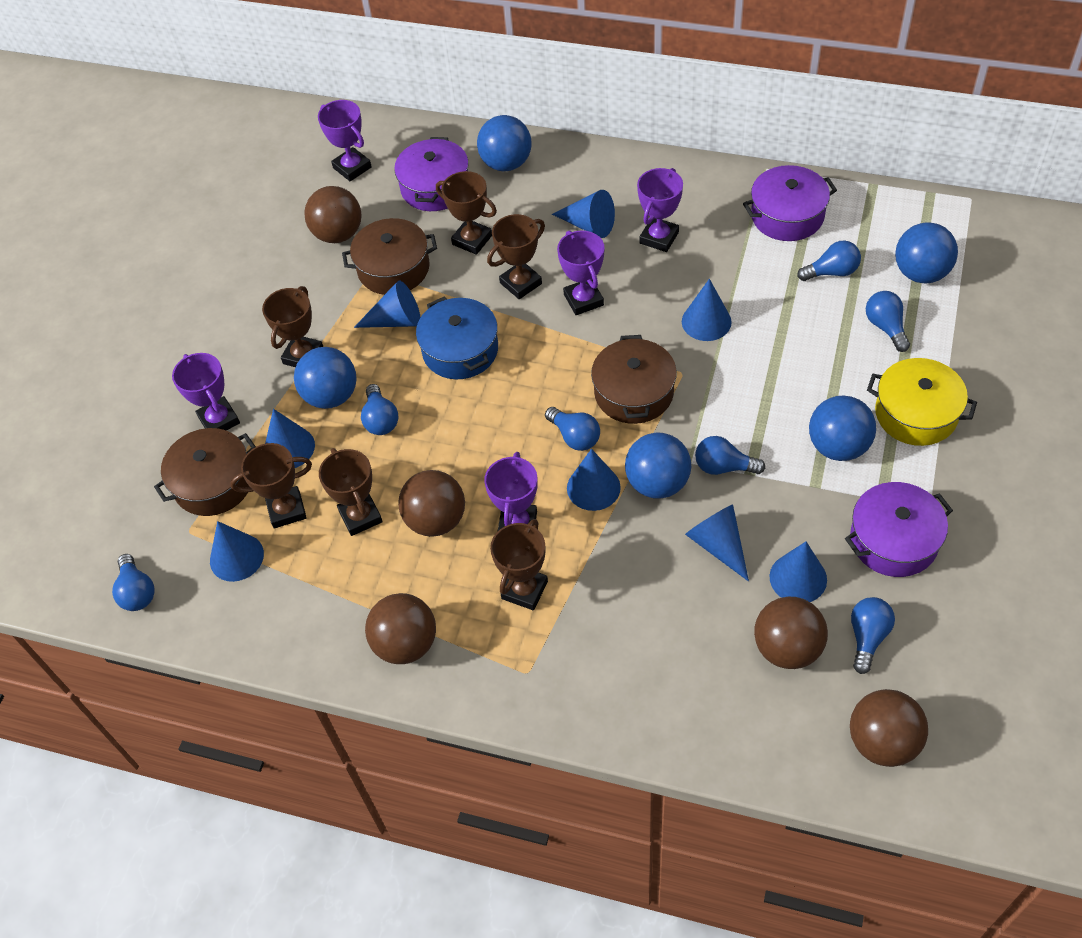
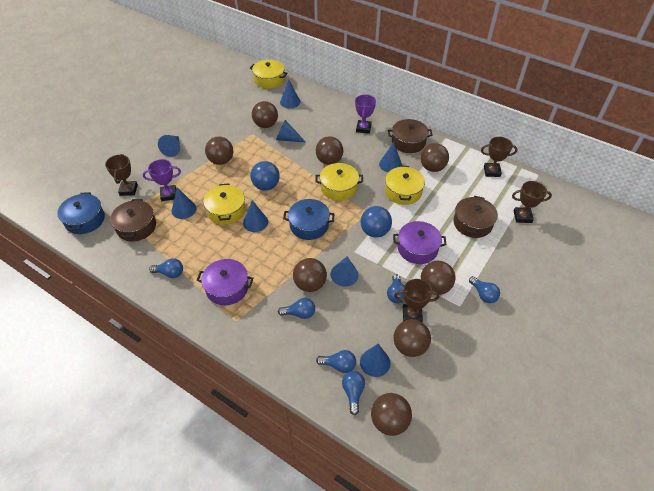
blue ball: [294,347,357,409] [477,115,532,171] [625,432,691,499] [809,395,876,461] [895,222,958,283] = 5 -> [250,161,280,191] [360,206,392,237] = 2
blue light bulb: [112,554,155,611] [361,384,399,435] [545,407,600,451] [695,436,765,475] [797,240,861,281] [851,597,895,674] [866,291,910,352] = 7 -> [149,258,183,278] [278,298,315,319] [316,350,356,373] [342,371,365,415] [387,274,404,303] [469,276,500,303] = 6
blue pot: [416,297,498,379] = 1 -> [57,192,105,234] [283,199,334,240] = 2
brown ball: [304,186,361,243] [365,593,436,664] [398,470,465,537] [754,597,828,669] [850,689,928,767] = 5 -> [205,136,233,165] [252,101,278,128] [293,258,327,292] [316,136,343,165] [371,393,412,436] [393,319,431,357] [420,143,449,172] [421,261,456,295] = 8
brown trophy: [230,443,312,528] [262,286,323,367] [319,448,383,536] [436,171,497,255] [487,214,545,299] [490,519,548,610] = 6 -> [105,154,138,196] [394,279,439,322] [481,137,517,177] [512,181,552,223] = 4
purple pot: [394,137,469,211] [743,165,837,241] [845,482,953,577] = 3 -> [197,259,253,305] [393,221,446,264] = 2
purple trophy: [172,353,240,431] [318,100,372,181] [484,452,538,531] [557,230,604,315] [637,168,683,252] = 5 -> [143,159,181,201] [355,94,376,134] = 2
yellow pot: [867,358,977,446] = 1 -> [203,183,246,225] [250,59,288,89] [316,163,363,201] [385,166,425,205] = 4

